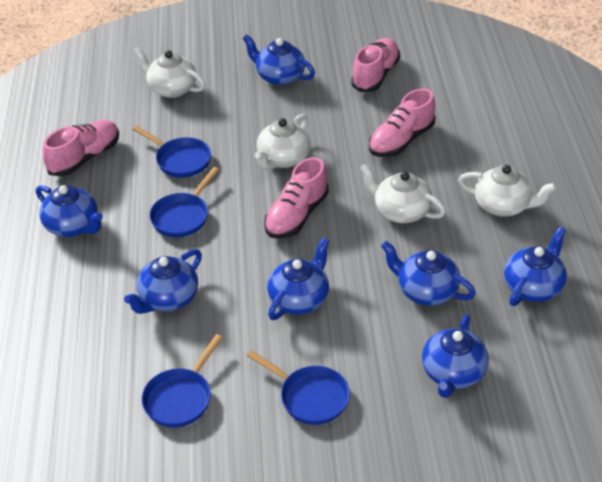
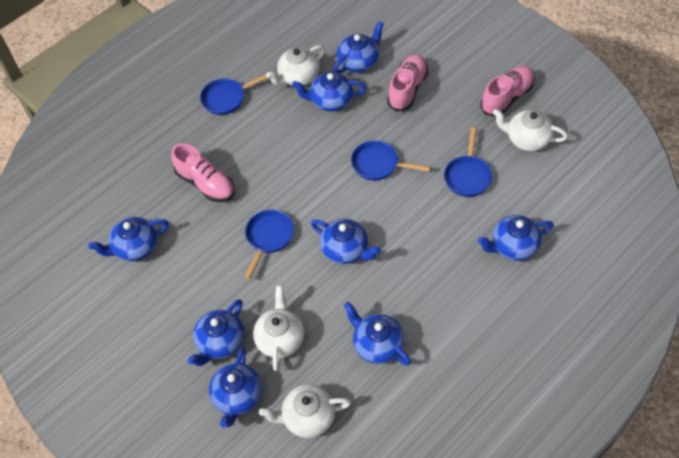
blue teapot: [36,185,103,237] [124,249,202,314] [242,34,315,85] [267,238,329,320] [381,241,476,306] [422,314,489,398] [504,226,567,306] = 7 -> [88,217,169,261] [188,299,244,366] [209,348,262,428] [292,72,367,111] [311,219,381,264] [333,21,384,73] [344,302,411,366] [478,215,554,261] = 8
pink shoe: [42,120,119,177] [264,157,329,239] [351,38,400,92] [369,88,436,157] = 4 -> [171,144,235,202] [387,54,428,112] [481,66,535,117] = 3

